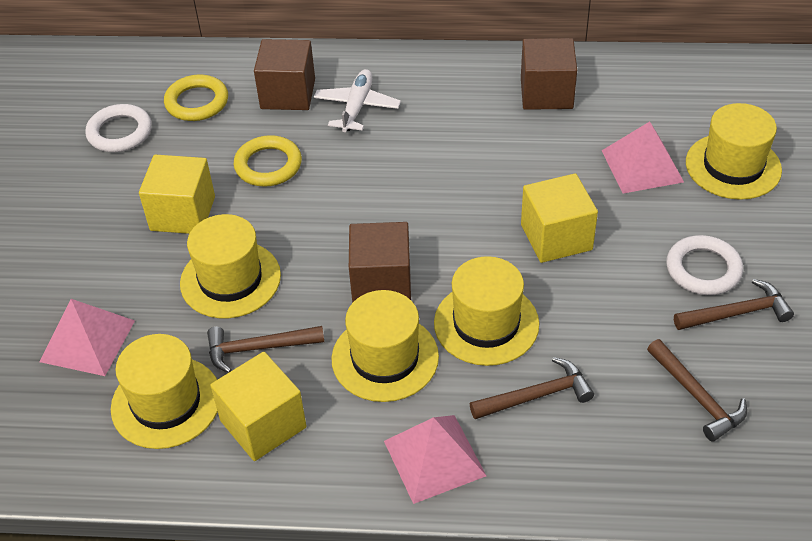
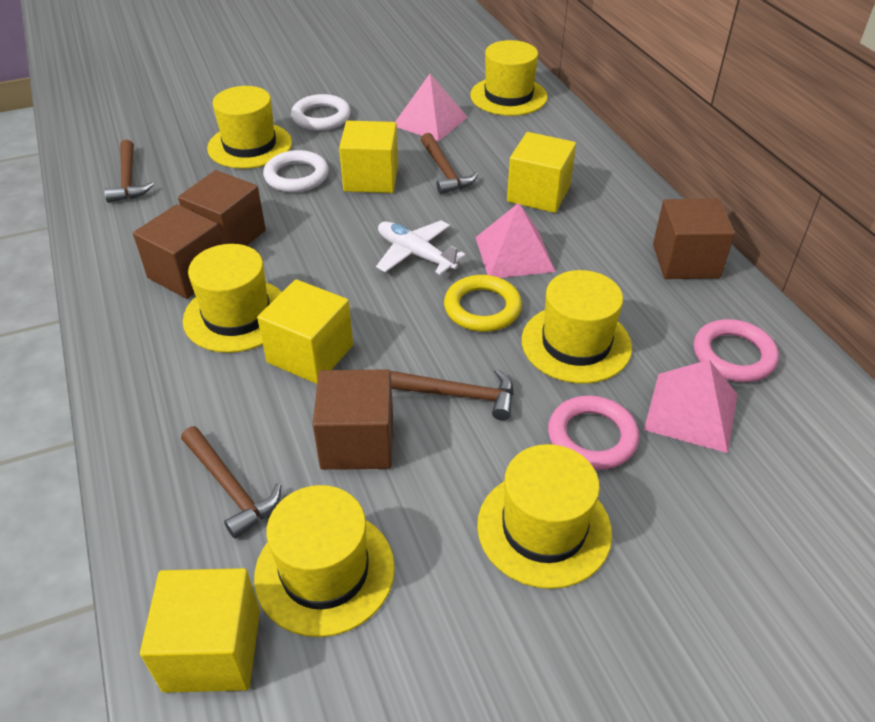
brown cube: [254,39,315,110] [349,222,411,303] [521,38,577,110] = 3 -> [133,204,222,299] [178,170,266,246] [313,369,393,470] [653,199,735,279] = 4
pink ring: none = 0 -> [548,395,639,470] [694,319,779,382] = 2
yellow cube: [139,155,215,234] [210,352,306,461] [521,173,598,263] = 3 -> [140,568,260,693] [257,279,353,384] [339,121,398,193] [507,132,576,213] = 4
yellow hat: [111,334,218,449] [180,214,281,318] [331,290,439,402] [434,256,539,366] [686,103,782,200] = 5 -> [183,244,282,353] [207,86,292,169] [254,485,395,637] [470,40,548,116] [477,444,612,589] [522,270,632,384] = 6
yellow ring: [164,75,228,121] [234,135,302,187] = 2 -> [444,275,522,332] = 1

